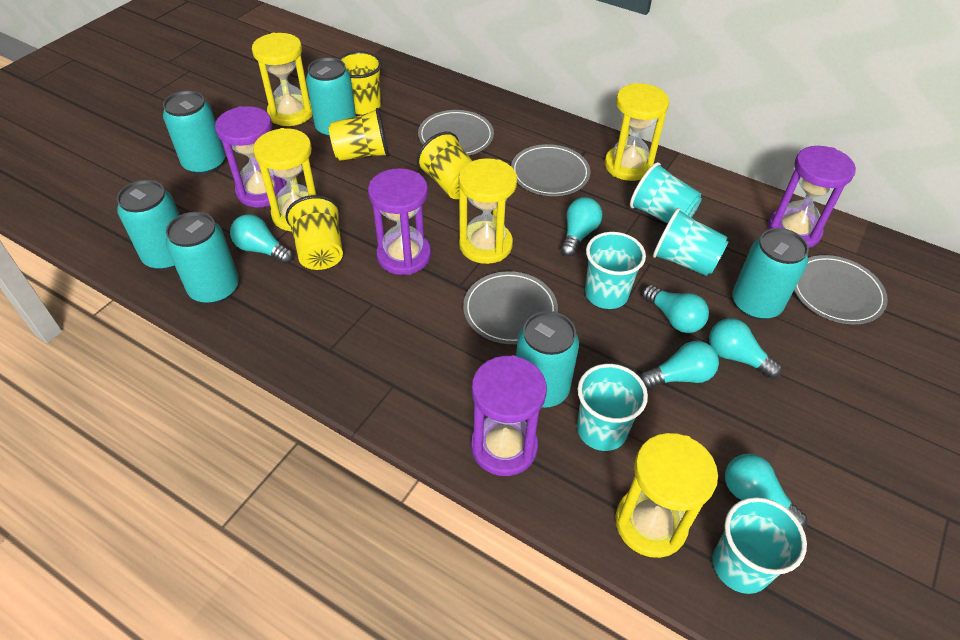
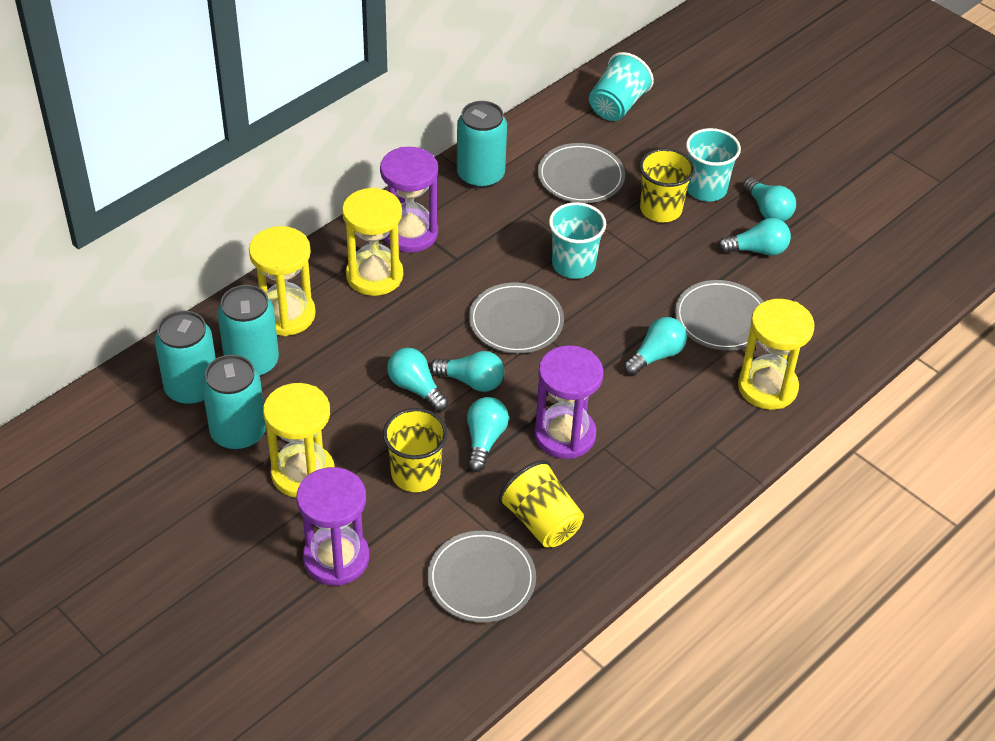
purple hourglass: [215,106,287,208] [368,168,431,275] [471,355,547,476] [768,146,856,248] = 4 -> [296,467,369,586] [380,147,438,253] [534,345,603,459] = 3
turquoise can: [117,180,179,271] [163,91,226,175] [166,212,239,304] [306,57,356,138] [516,311,579,408] [732,228,809,320] = 6 -> [155,311,216,405] [202,355,266,450] [218,285,279,377] [457,101,507,189] = 4
turquoise cup: [577,364,648,451] [585,232,646,309] [630,162,702,224] [653,208,728,276] [713,497,807,594] = 5 -> [549,202,606,279] [589,52,654,121] [686,128,741,202] = 3
yellow cup: [285,195,343,270] [329,108,389,161] [339,51,382,115] [417,132,472,199] = 4 -> [383,408,448,492] [498,460,584,548] [639,148,695,222] = 3
yellow hourglass: [252,33,313,126] [253,128,316,232] [459,158,517,264] [605,83,669,181] [615,433,718,558] = 5 -> [249,226,316,336] [263,383,334,498] [342,187,403,296] [738,299,815,410] = 4

